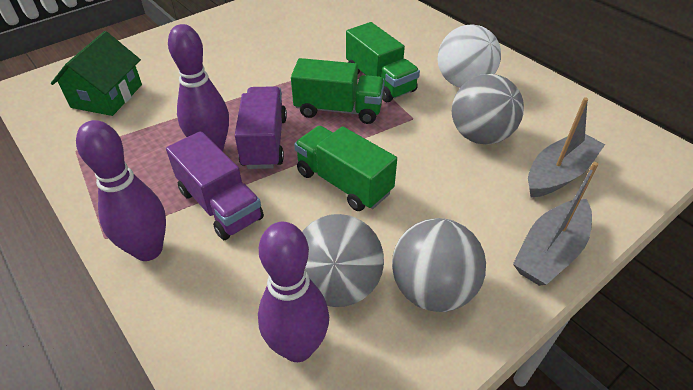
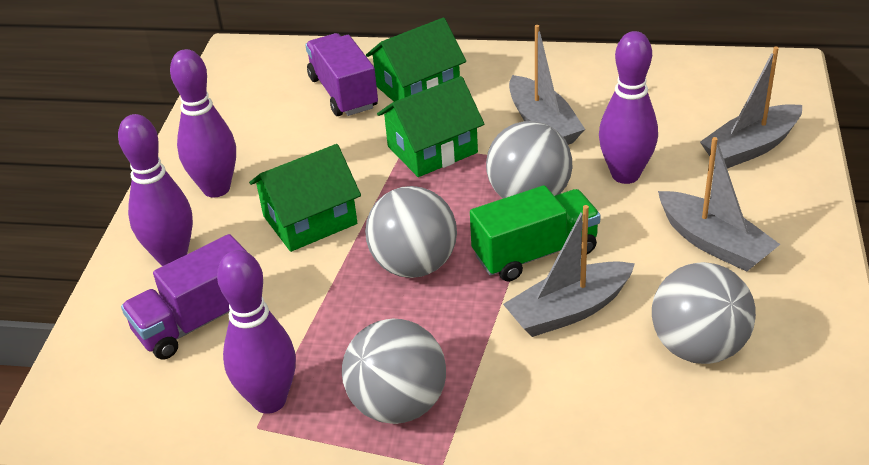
green house: [51,31,142,116] = 1 -> [249,144,361,252] [366,18,466,102] [377,76,484,177] = 3
green truck: [291,58,385,124] [294,126,397,211] [346,22,420,102] = 3 -> [470,185,601,282] = 1
grey ball: [302,214,384,307] [392,218,486,312] [452,74,524,145] = 3 -> [342,319,446,424] [365,186,457,278] [486,121,572,198] [652,262,756,364] = 4
grey boat: [513,162,598,286] [528,97,605,198] = 2 -> [503,205,635,337] [509,25,585,145] [658,137,780,272] [700,46,802,169] = 4
purple bowling pin: [76,120,166,261] [168,24,229,151] [258,222,329,362] = 3 -> [118,114,193,266] [170,49,236,197] [217,250,296,414] [599,31,658,184] = 4
white ball: [437,24,501,87] = 1 -> none = 0

